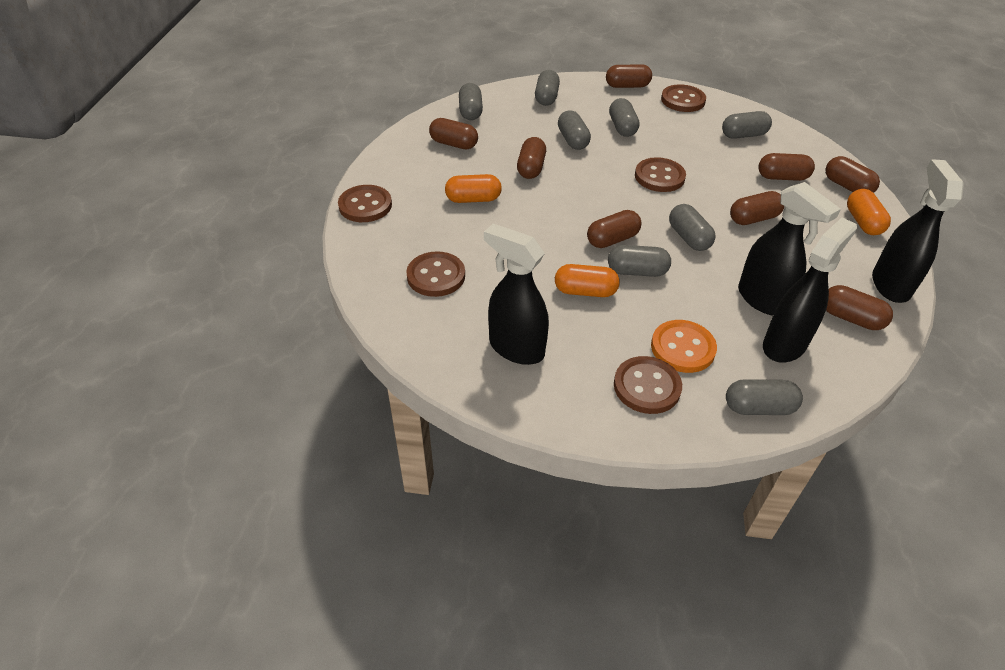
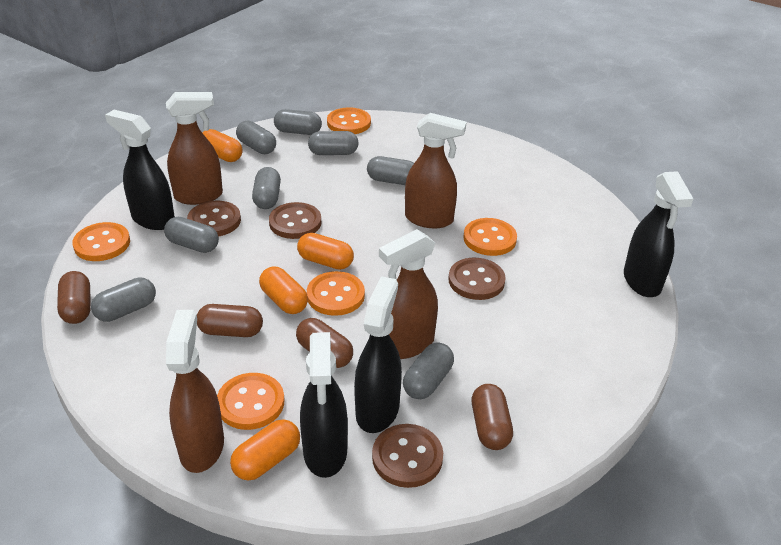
brown button: [338,185,392,222] [406,251,465,297] [614,356,682,414] [635,157,686,192] [661,84,706,112] = 5 -> [187,201,241,237] [269,202,321,239] [372,424,443,488] [448,258,506,300] = 4
brown capsule: [429,118,478,149] [517,137,546,179] [587,210,641,248] [606,64,652,88] [730,191,784,225] [758,153,815,181] [825,156,880,193] [826,285,893,330] = 8 -> [57,271,91,324] [197,304,263,337] [296,318,353,368] [472,384,513,450] = 4
brown spray bottle: none = 0 -> [166,92,223,205] [166,310,224,473] [379,229,438,359] [405,113,466,228] = 4
orange button: [651,320,717,373] = 1 -> [72,222,130,261] [217,373,285,430] [307,271,365,316] [327,107,371,134] [464,218,517,256] = 5
orange capsule: [445,174,502,203] [555,264,620,297] [847,189,891,235] = 3 -> [202,129,242,162] [230,419,300,480] [259,267,308,314] [297,233,354,270] = 4

